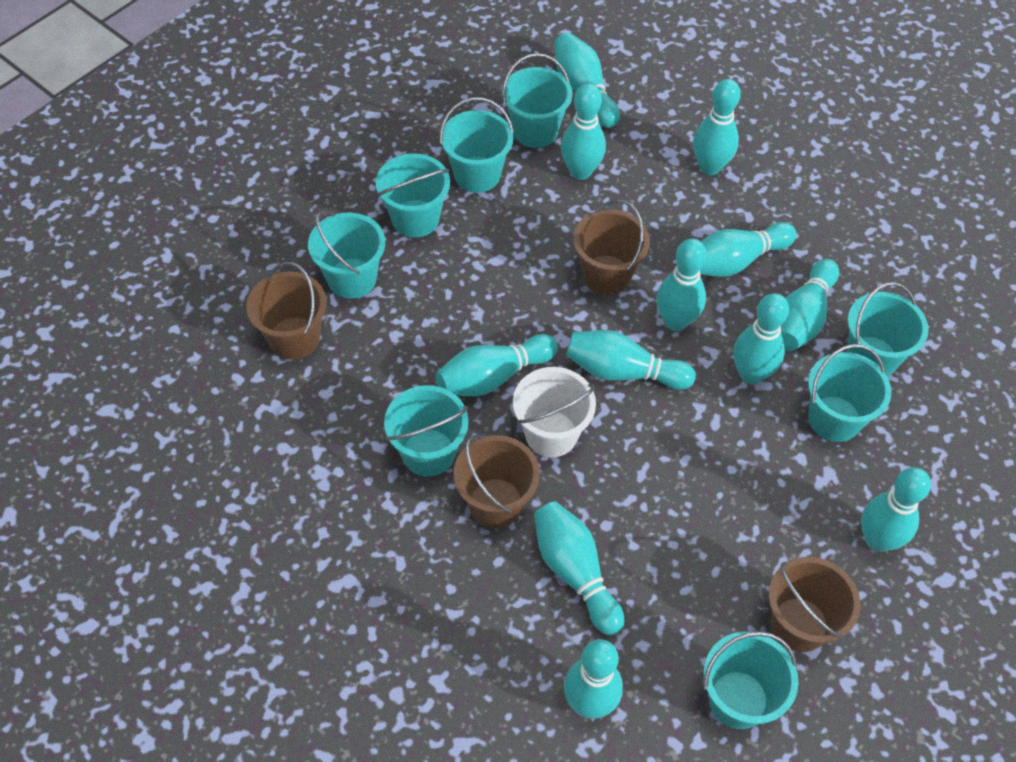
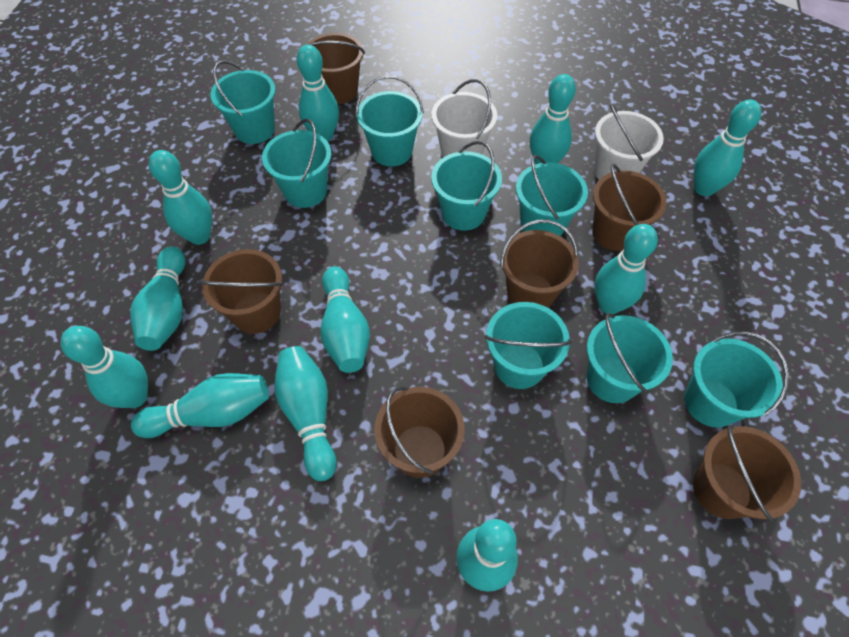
brown bucket: [246,262,327,360] [454,435,540,528] [573,199,650,295] [769,557,860,652] = 4 -> [199,249,283,334] [306,33,365,104] [374,386,465,478] [500,220,579,308] [592,164,667,251] [693,424,801,521] = 6
turquoise bowling pin: [436,334,558,396] [534,501,624,635] [554,33,620,128] [561,83,606,180] [564,639,623,719] [566,330,696,390] [657,238,707,331] [693,79,741,175] [700,222,796,277] [733,293,789,384] [781,259,839,351] [861,467,931,552] = 12 -> [61,326,148,408] [130,247,186,351] [131,373,269,438] [149,150,213,245] [274,346,337,481] [297,45,339,142] [320,266,370,373] [456,519,518,592] [530,74,576,164] [595,224,658,314] [694,100,762,196] = 11
white bucket: [513,367,596,457] = 1 -> [431,79,497,157] [594,104,664,179] = 2

